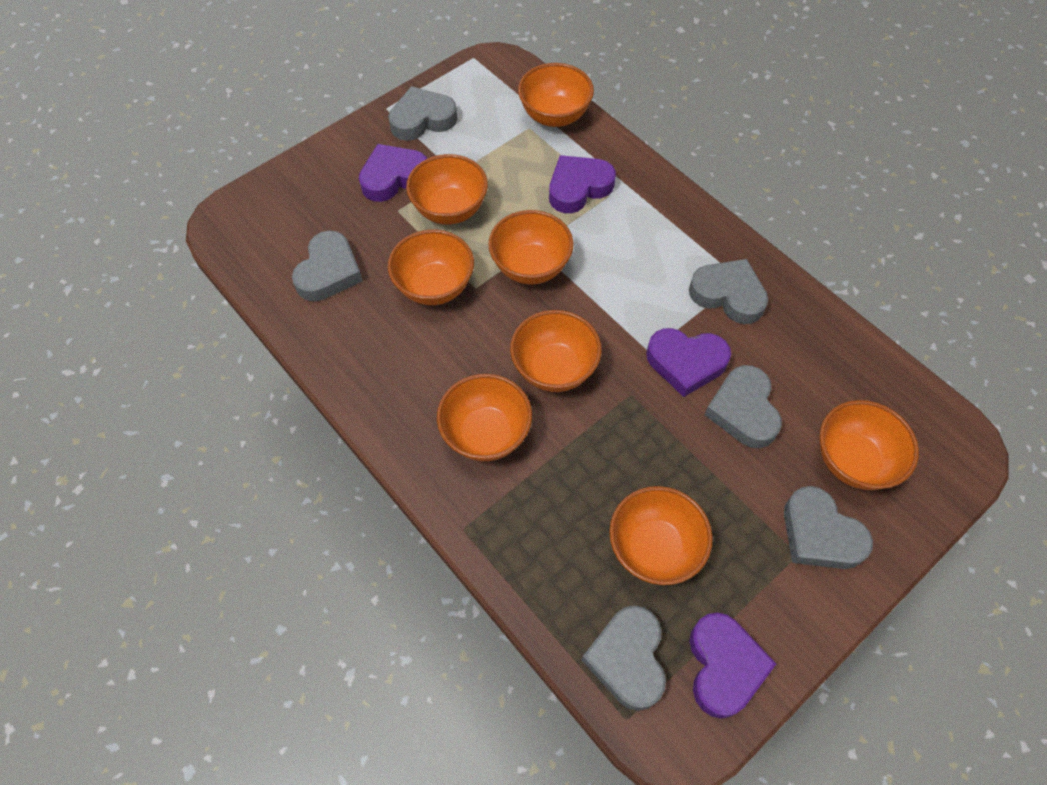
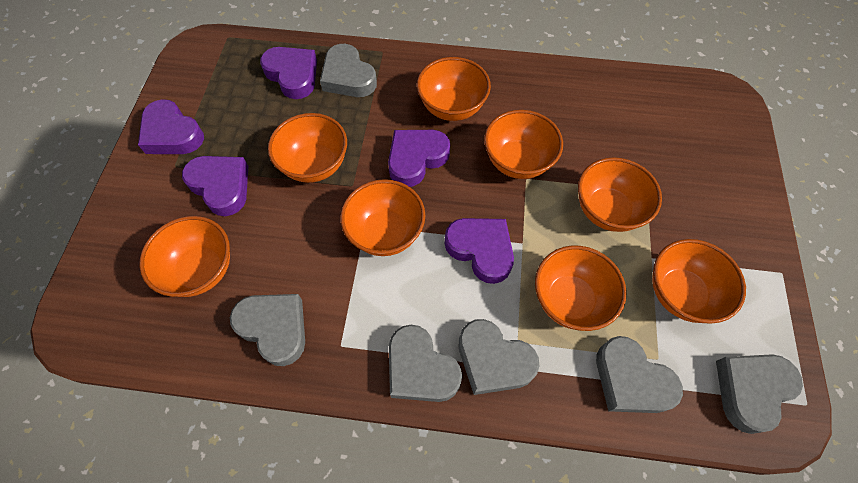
purple heart: [359,144,427,202] [549,155,616,213] [646,328,731,397] [689,613,776,719] = 4 -> [138,99,204,154] [182,156,248,216] [260,47,317,99] [388,130,450,187] [444,218,514,284] = 5

